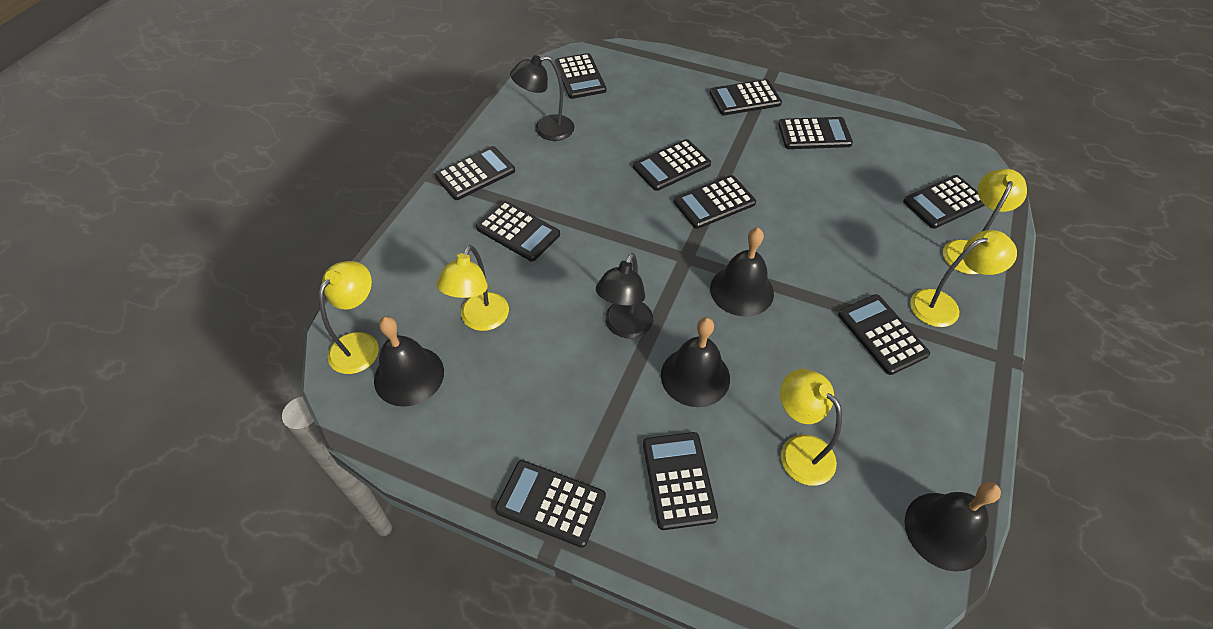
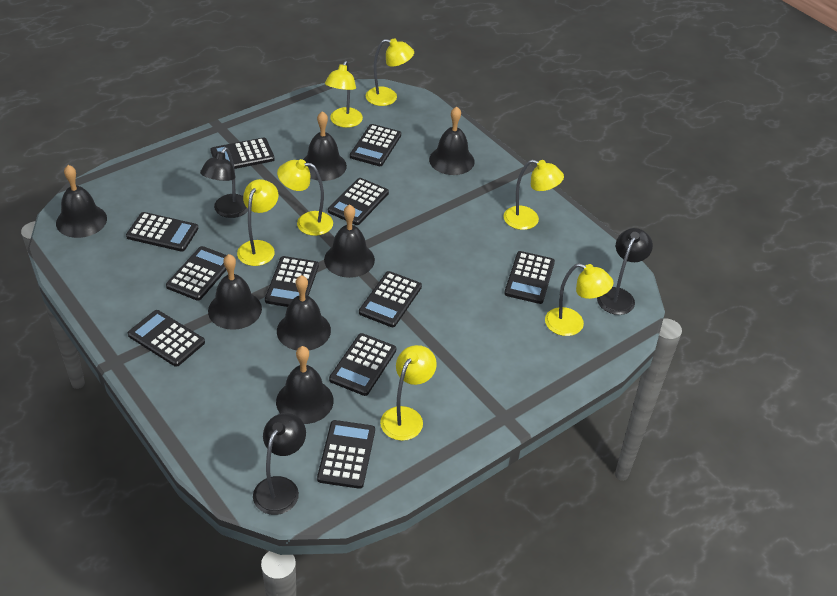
black bell: [374,316,444,407] [661,317,730,407] [710,228,774,317] [904,482,1001,572] = 4 -> [56,165,107,238] [208,254,262,330] [276,346,334,424] [277,275,331,350] [303,111,347,181] [324,204,375,278] [429,106,475,175] = 7
black lamp: [510,55,574,141] [596,253,653,338] = 2 -> [200,148,248,218] [253,413,306,515] [597,228,653,315] = 3
yellow lamp: [319,261,379,374] [437,245,509,331] [780,369,842,486] [910,230,1017,327] [943,169,1027,274] = 5 -> [237,179,278,266] [277,159,333,236] [325,61,363,128] [366,38,414,106] [380,345,437,441] [504,159,564,230] [545,263,614,336] = 7

